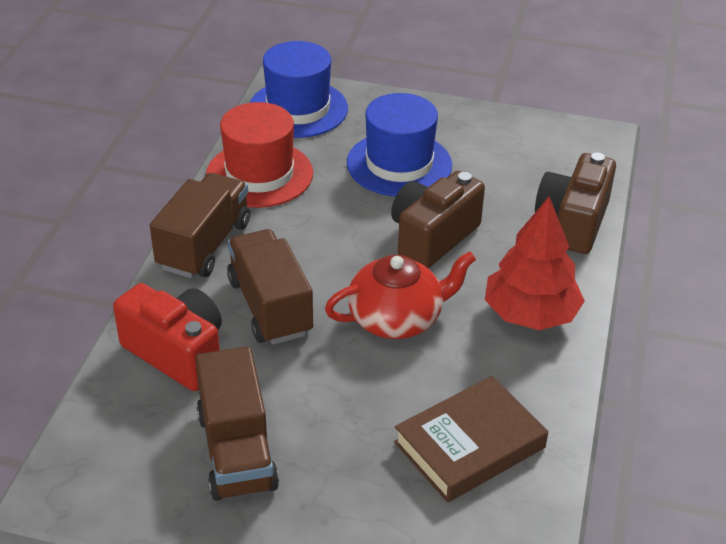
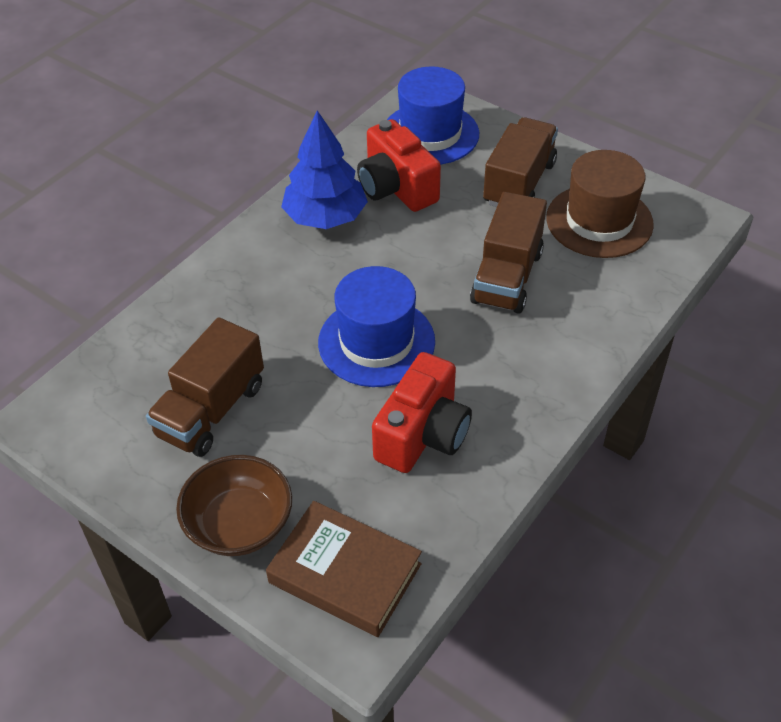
blue tree: none = 0 -> [281,110,368,229] = 1
brown bowl: none = 0 -> [176,455,292,556] = 1
brown camera: [391,171,485,268] [535,152,616,254] = 2 -> none = 0
brown hat: none = 0 -> [546,150,654,258] = 1
red camera: [113,283,222,391] = 1 -> [357,119,441,212] [372,352,472,473] = 2
red hat: [206,102,313,208] = 1 -> none = 0
red teapot: [325,251,476,339] = 1 -> none = 0
red tree: [485,197,585,330] = 1 -> none = 0

